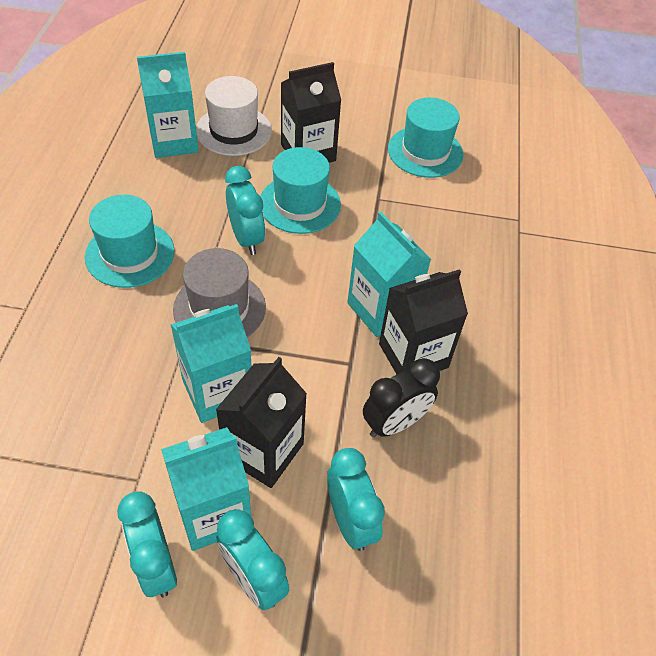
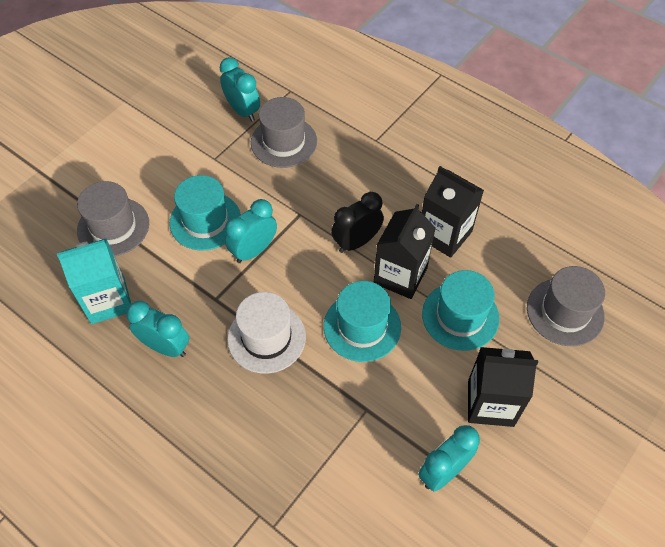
grey hat: [173,248,266,338] = 1 -> [77,181,149,256] [251,97,317,168] [527,266,605,346] = 3
turquoise carton: [137,52,199,158] [161,427,251,551] [171,304,252,423] [347,211,431,337] = 4 -> [57,238,131,324] = 1

